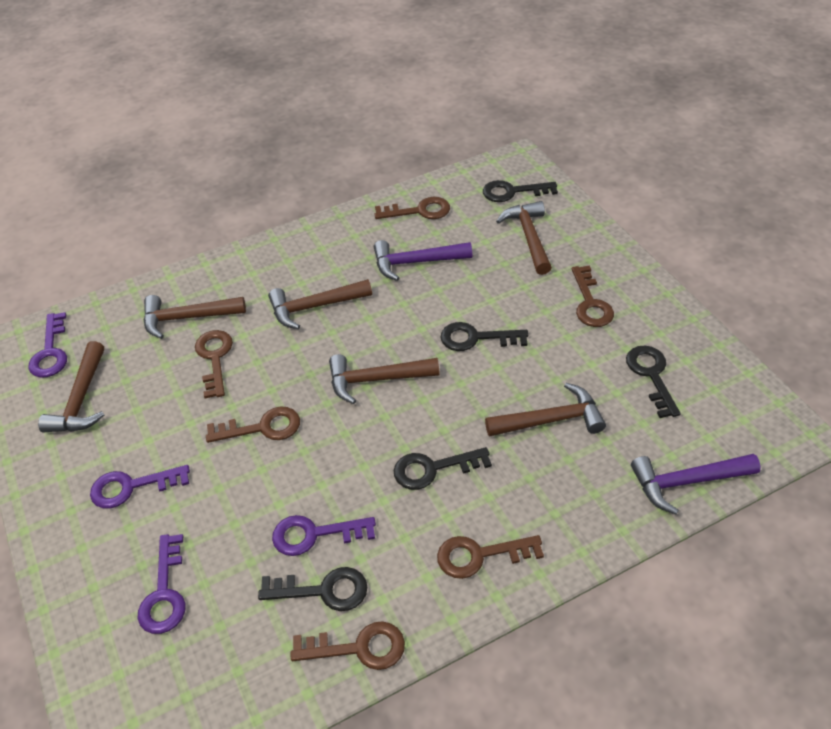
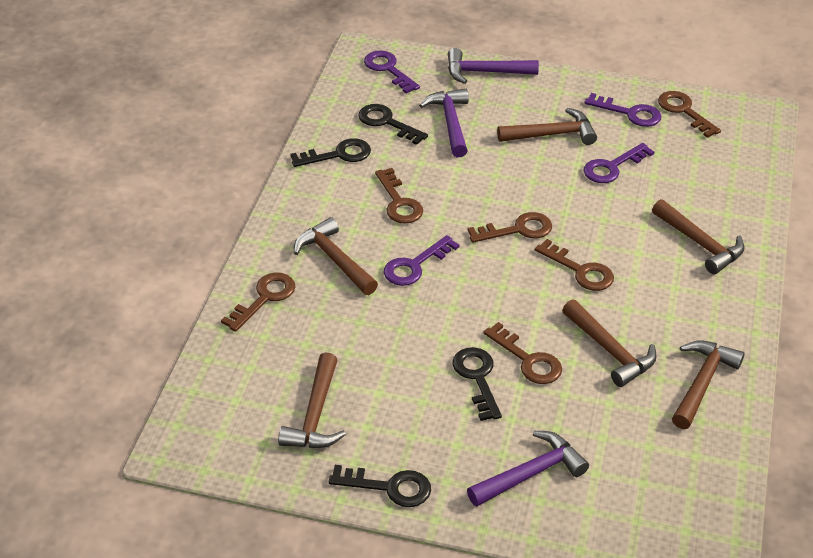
black key: [258,567,367,611] [394,447,492,490] [440,322,528,351] [483,180,558,202] [626,346,681,418] = 5 -> [290,138,371,167] [329,465,431,507] [358,104,428,145] [452,347,502,421] = 4
purple hammer: [374,240,472,281] [631,454,761,514] = 2 -> [419,89,469,157] [448,48,539,84] [467,431,589,507] = 3

